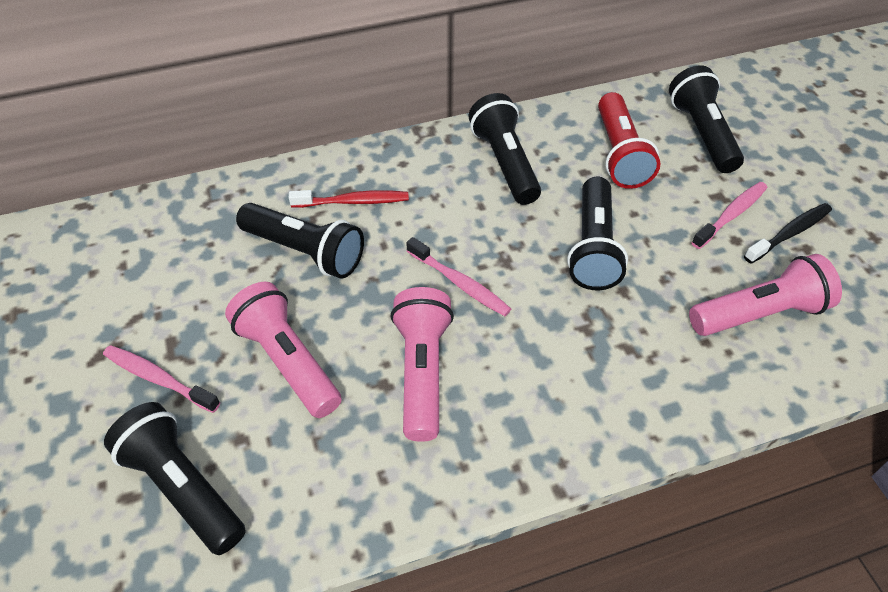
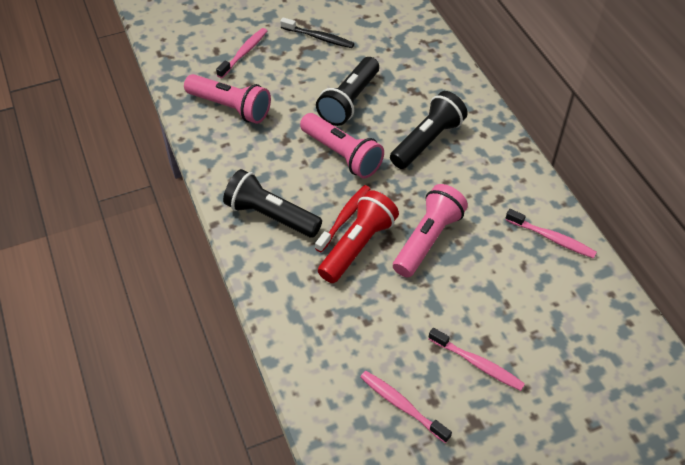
black flashlight: [104,402,246,555] [236,203,364,279] [468,93,541,205] [567,177,628,290] [669,65,744,173] = 5 -> [223,169,322,238] [316,57,379,126] [390,91,468,169] = 3
pink toothbrush: [103,345,220,413] [406,237,511,316] [691,182,767,249] = 3 -> [216,28,267,78] [360,371,452,443] [428,328,525,391] [505,209,597,259] = 4

